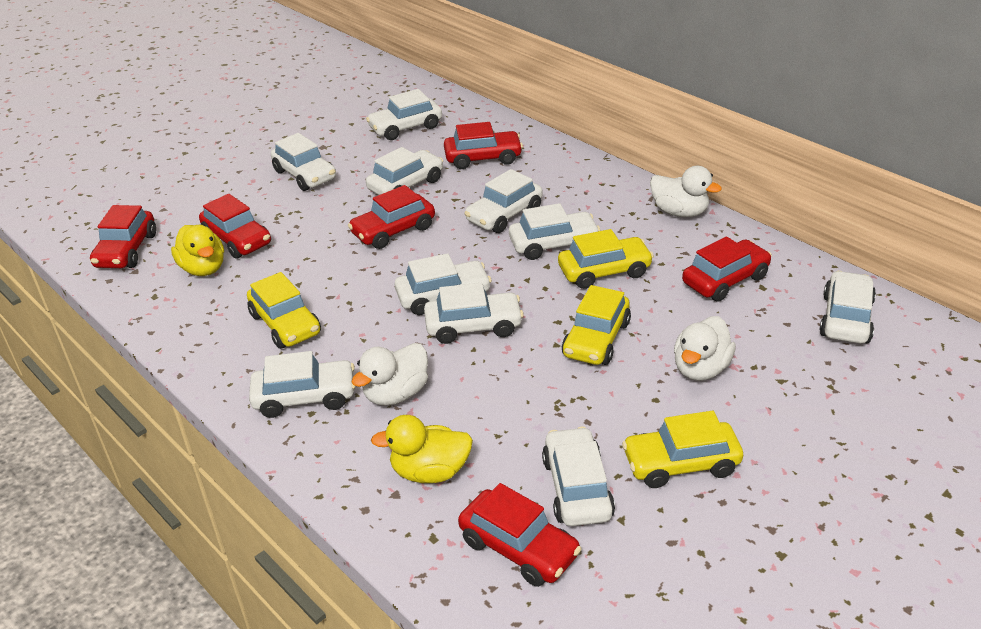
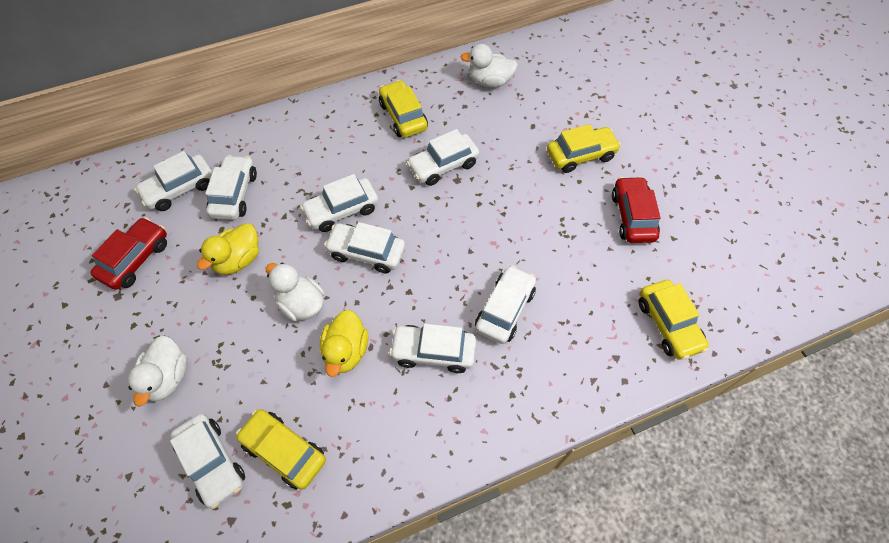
red car: [90,205,156,268] [199,194,271,259] [348,185,435,249] [444,122,523,169] [458,483,581,587] [682,236,772,302] = 6 -> [90,217,167,290] [612,176,661,243] = 2
white car: [249,351,355,418] [271,133,336,191] [366,89,442,140] [366,147,443,195] [394,253,492,315] [424,283,524,344] [464,169,543,233] [509,203,600,260] [542,427,615,526] [820,271,876,343] = 10 -> [134,151,213,211] [170,414,245,509] [205,155,257,220] [300,174,378,232] [324,222,405,274] [389,324,476,373] [406,129,479,186] [475,265,536,344] = 8

